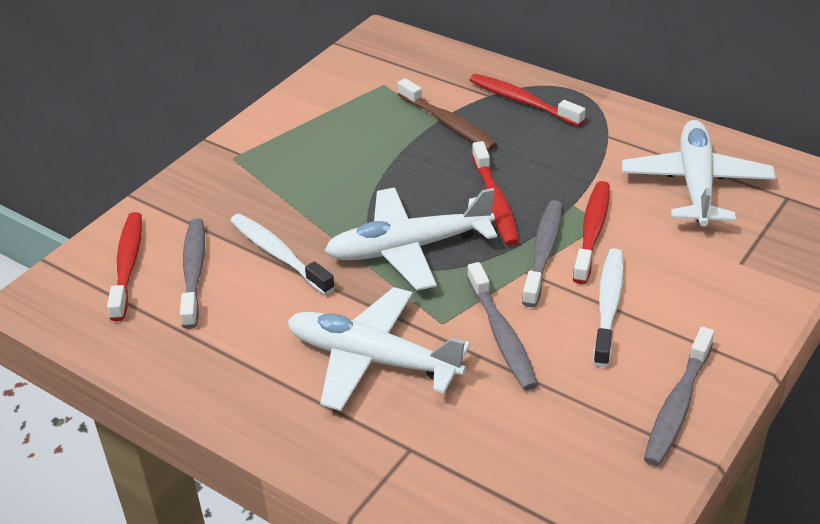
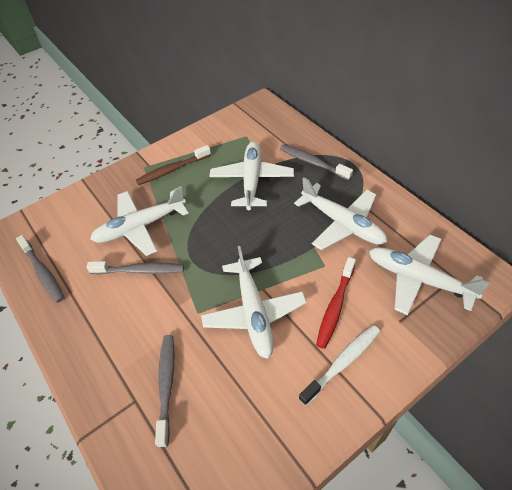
red toothbrush: [107,212,142,321] [470,74,585,127] [472,141,519,246] [573,181,610,284] = 4 -> [316,257,356,349] = 1
white plane: [288,287,470,411] [325,188,497,290] [622,120,776,227] = 3 -> [90,186,189,256] [201,246,307,359] [209,141,294,210] [294,177,387,250] [369,235,490,315] = 5
white toothbrush: [230,214,335,295] [593,248,624,367] = 2 -> [299,325,380,406] = 1

